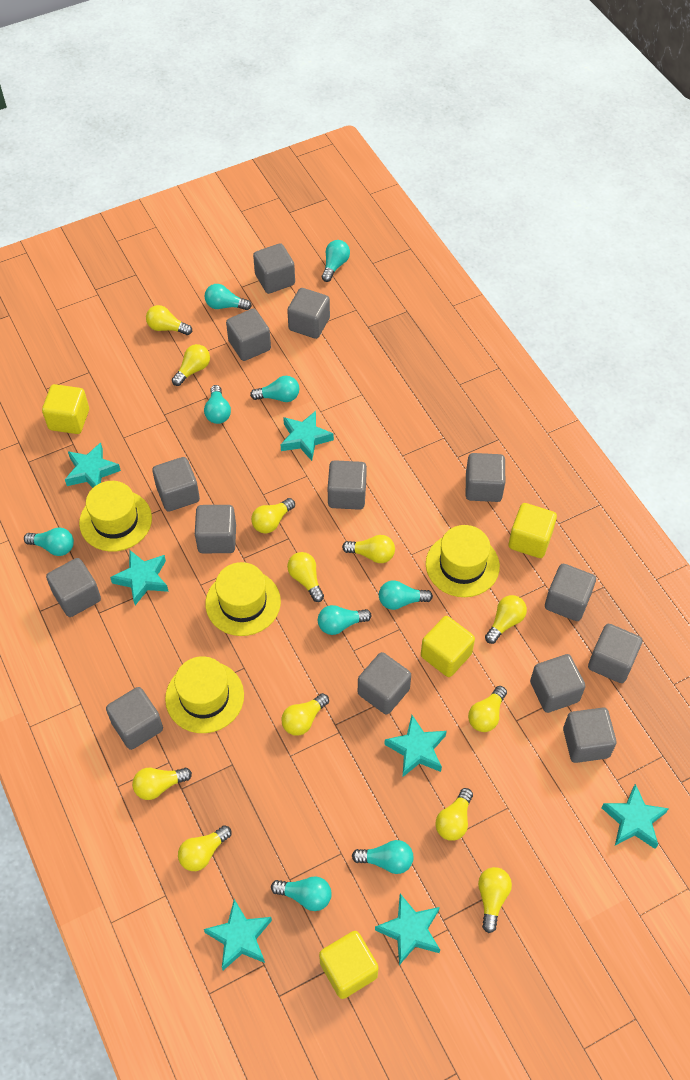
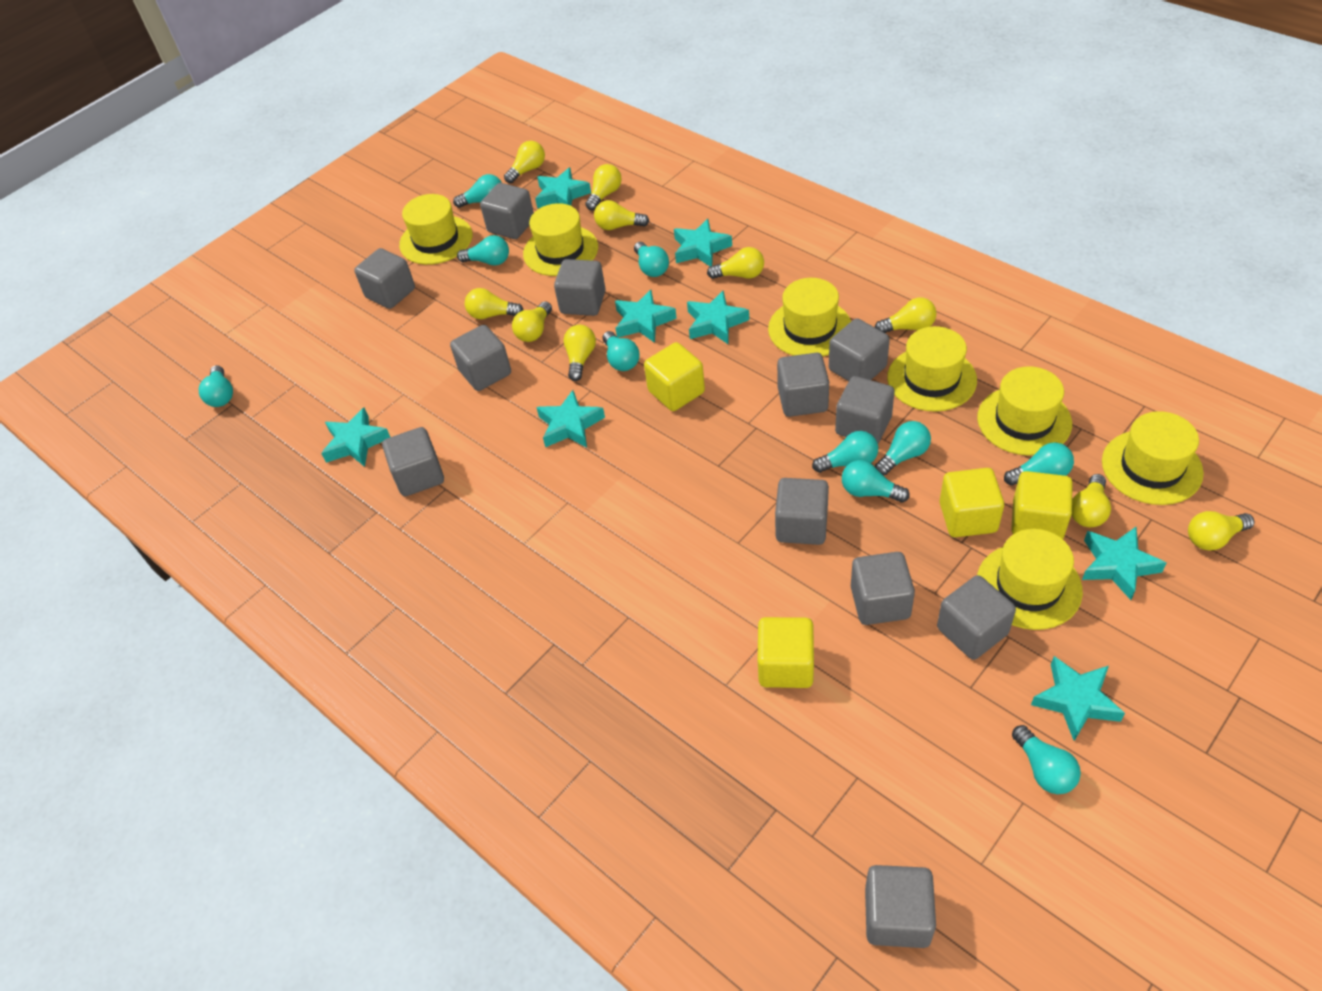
grey cube: [46,558,101,617] [106,687,163,750] [152,457,200,511] [195,505,236,553] [226,309,271,361] [253,243,295,294] [287,288,330,339] [328,460,367,510] [358,652,411,715] [466,453,505,502] [530,654,585,713] [545,564,596,621] [563,708,617,763] [588,624,642,683] = 14 -> [354,248,415,309] [382,427,444,496] [450,325,511,391] [480,183,534,239] [554,259,606,316] [775,478,829,545] [777,353,829,417] [829,318,890,381] [835,376,895,443] [851,552,915,625] [865,865,936,948] [937,575,1016,660] = 12
turquoise light bulb: [24,527,74,556] [204,284,252,310] [204,385,231,424] [250,376,299,402] [271,876,332,911] [318,605,371,635] [322,240,350,282] [352,840,413,874] [379,581,433,610] = 9 -> [199,365,233,407] [453,174,502,208] [457,235,509,266] [603,331,640,371] [634,242,669,277] [812,431,878,473] [842,460,910,502] [875,421,931,475] [1004,442,1074,486] [1012,725,1081,794] = 10
turquoise star: [65,442,121,488] [110,550,169,605] [204,899,272,970] [280,411,334,461] [375,894,440,965] [384,715,447,777] [602,784,669,849] = 7 -> [321,407,390,467] [535,168,591,208] [536,390,605,448] [615,290,677,343] [674,219,732,266] [687,290,749,344] [1031,656,1125,741] [1082,527,1167,600] = 8
yellow hat: [79,481,152,552] [165,656,244,733] [205,562,281,636] [426,525,500,597] = 4 -> [399,194,473,265] [523,203,598,276] [768,278,851,357] [887,326,977,412] [977,366,1072,456] [977,529,1083,630] [1102,411,1204,505] = 7
yellow light bulb: [132,768,192,800] [146,305,192,335] [172,344,210,386] [178,825,231,871] [251,498,295,533] [281,693,329,736] [287,552,324,602] [342,535,395,563] [435,788,473,841] [468,686,507,732] [478,867,512,933] [485,595,527,644] = 12 -> [465,288,523,319] [504,141,545,183] [512,301,552,342] [564,325,596,381] [585,164,622,210] [594,200,649,230] [707,247,764,279] [875,298,937,333] [1072,474,1111,527] [1188,511,1255,551] = 10

